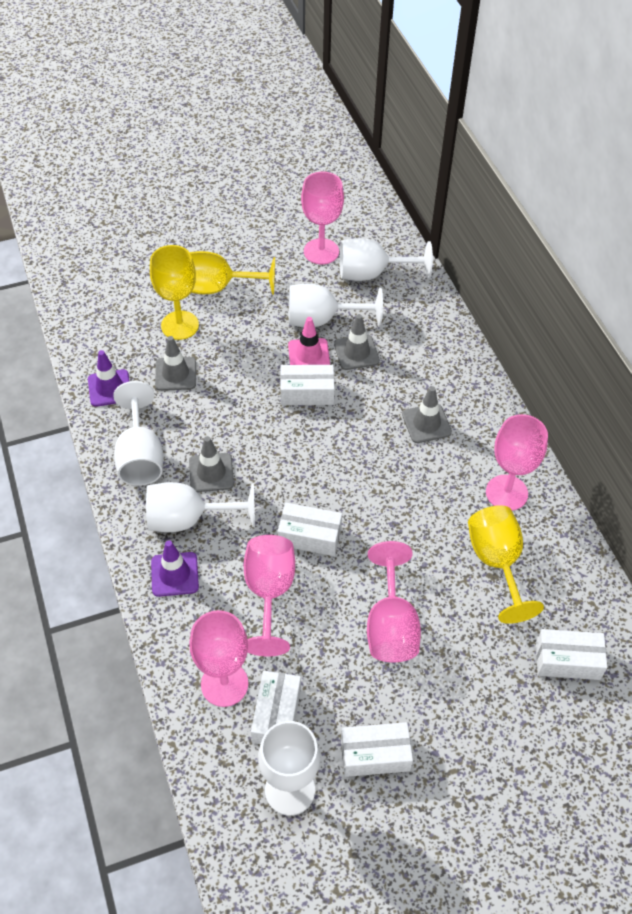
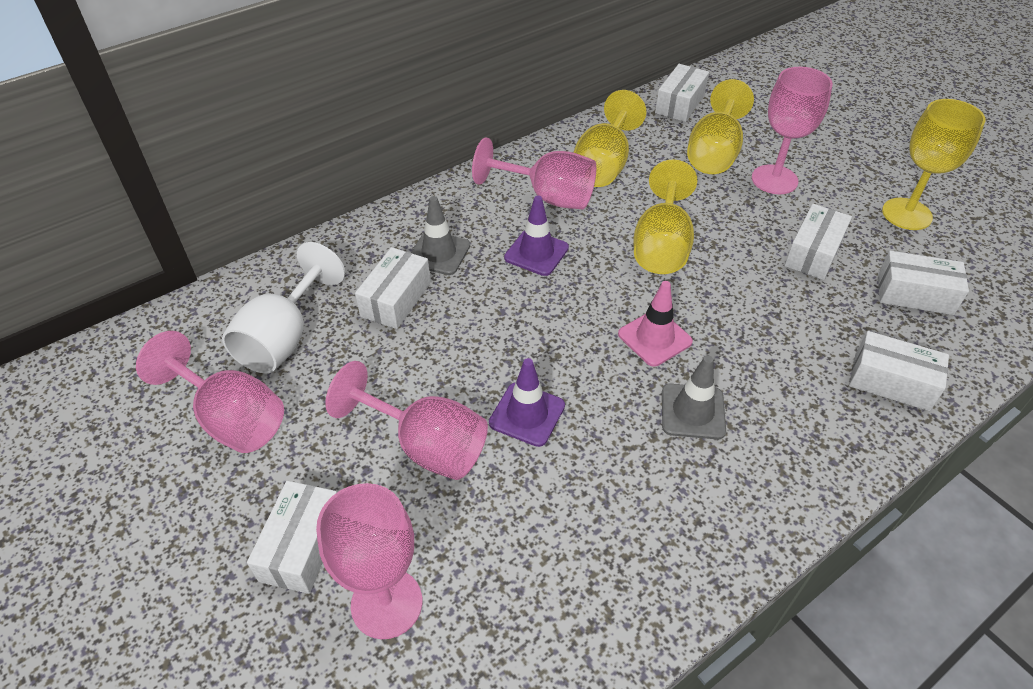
grey traffic cone: [155,336,196,391] [189,436,234,492] [334,314,380,370] [402,386,452,443] = 4 -> [411,196,470,275] [662,356,726,440] = 2
white box: [251,671,301,744] [278,503,342,556] [280,365,335,405] [341,722,413,777] [536,629,607,680] = 5 -> [247,481,337,594] [355,247,431,329] [655,64,709,122] [785,204,852,280] [849,331,949,411] [878,251,969,315] = 6
white goblet: [113,381,163,486] [146,482,255,532] [258,721,320,816] [289,284,383,327] [340,238,433,281] = 5 -> [222,242,345,374] = 1
yellow goblet: [150,245,199,340] [190,251,275,295] [468,505,544,624] = 3 -> [573,90,647,187] [633,160,697,274] [687,79,754,174] [882,99,986,230] = 4

